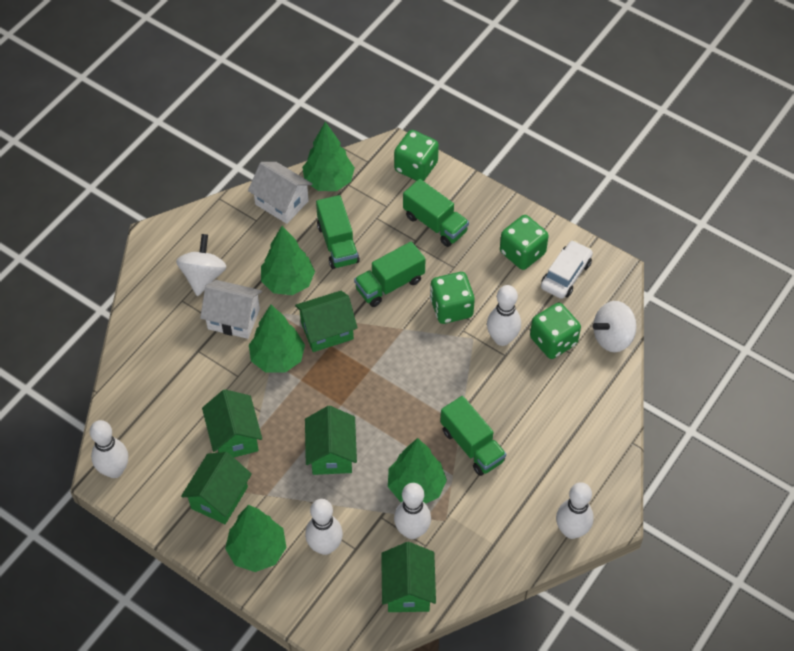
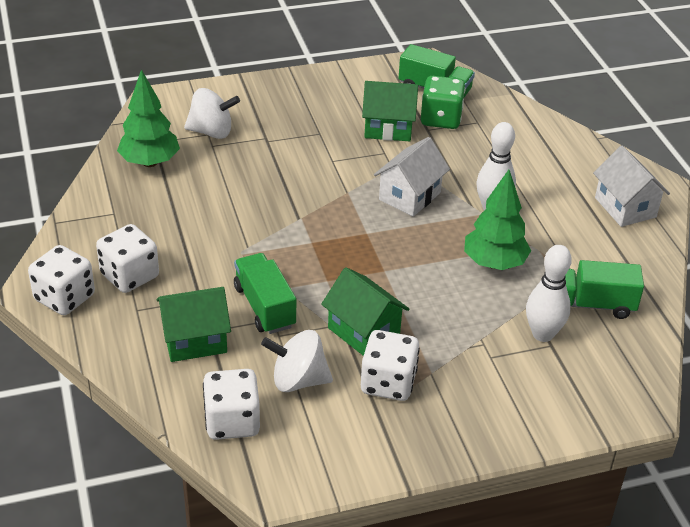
green dice: [394,130,439,181] [430,272,475,324] [500,215,549,270] [530,303,581,359] = 4 -> [421,76,465,129] = 1
green house: [181,452,252,524] [202,389,262,457] [295,291,357,352] [305,406,357,475] [381,542,436,612] = 5 -> [156,287,231,362] [321,267,410,356] [362,81,418,141] = 3
green tree: [225,505,287,572] [249,305,305,373] [261,226,315,295] [302,122,355,191] [388,438,447,504] = 5 -> [117,69,180,167] [464,170,531,270] = 2
green truck: [316,195,360,269] [354,241,425,307] [403,179,469,247] [440,396,506,476] = 4 -> [234,253,296,334] [399,44,475,97] [565,260,644,319] = 3
white bowling pin: [90,420,128,478] [305,499,343,555] [394,483,431,539] [487,285,521,346] [556,482,594,539] = 5 -> [476,122,516,210] [526,245,572,342] = 2
white car: [541,240,593,299] = 1 -> none = 0
white dice: none = 0 -> [28,245,95,315] [96,224,159,293] [203,369,260,440] [361,330,420,401] = 4

